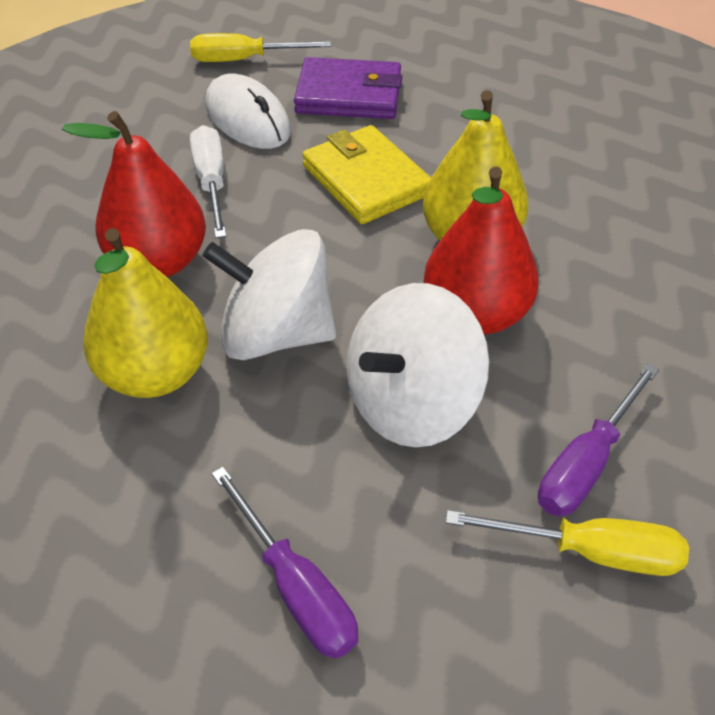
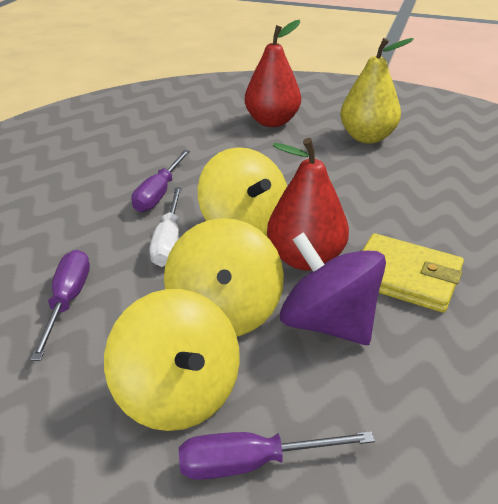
purple screwdriver: [211,467,358,659] [538,364,659,516] = 2 -> [30,250,90,361] [131,150,190,212] [179,431,375,480] = 3
purple spinning top: none = 0 -> [280,232,386,345] = 1
purple wallet: [294,57,402,119] = 1 -> none = 0
white mouse: [205,74,291,149] = 1 -> none = 0
white spinning top: [203,229,336,360] [346,283,490,447] = 2 -> none = 0
yellow pear: [83,228,208,398] [423,90,528,241] = 2 -> [340,38,414,144] = 1
yellow screwdriver: [190,33,331,62] [446,510,689,576] = 2 -> none = 0
yellow spinning top: none = 0 -> [104,289,240,431] [164,218,284,336] [198,147,287,236] = 3

